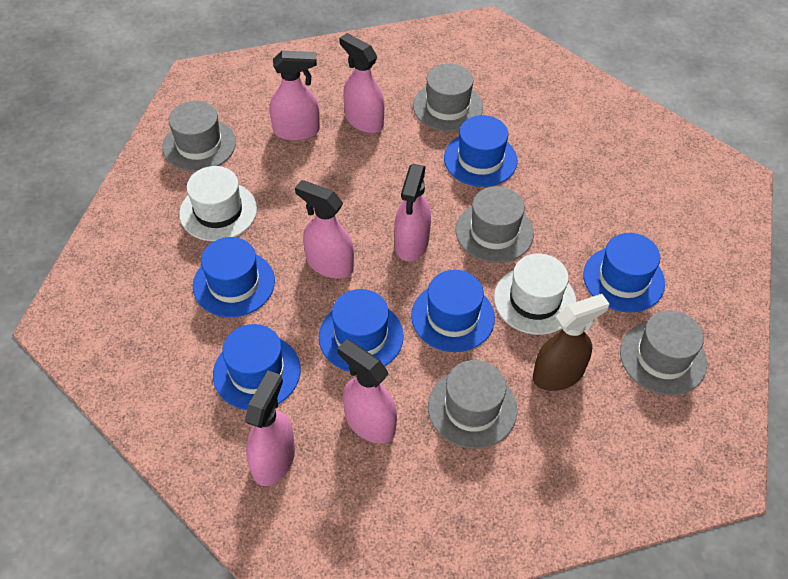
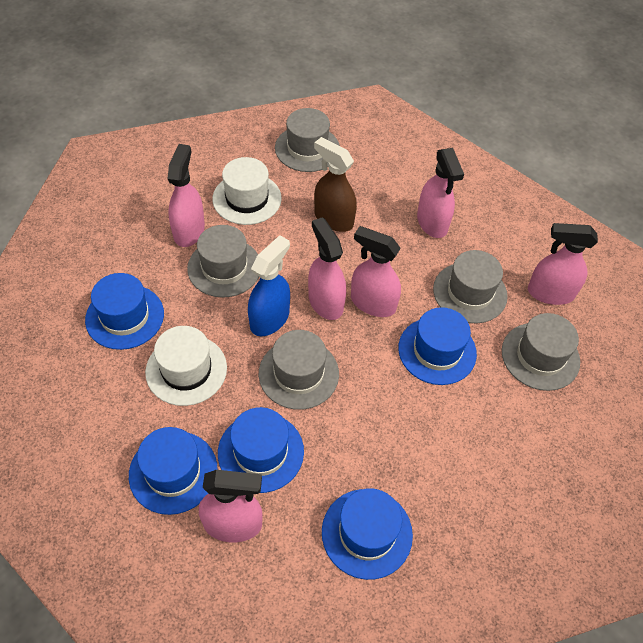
blue hat: [193,237,275,317] [213,324,301,410] [319,289,404,372] [411,270,495,352] [444,115,518,187] [583,233,665,313] = 6 -> [85,273,164,350] [129,427,217,515] [218,407,304,493] [322,488,413,580] [398,307,477,385] = 5
blue spray bottle: none = 0 -> [248,235,290,336] = 1

